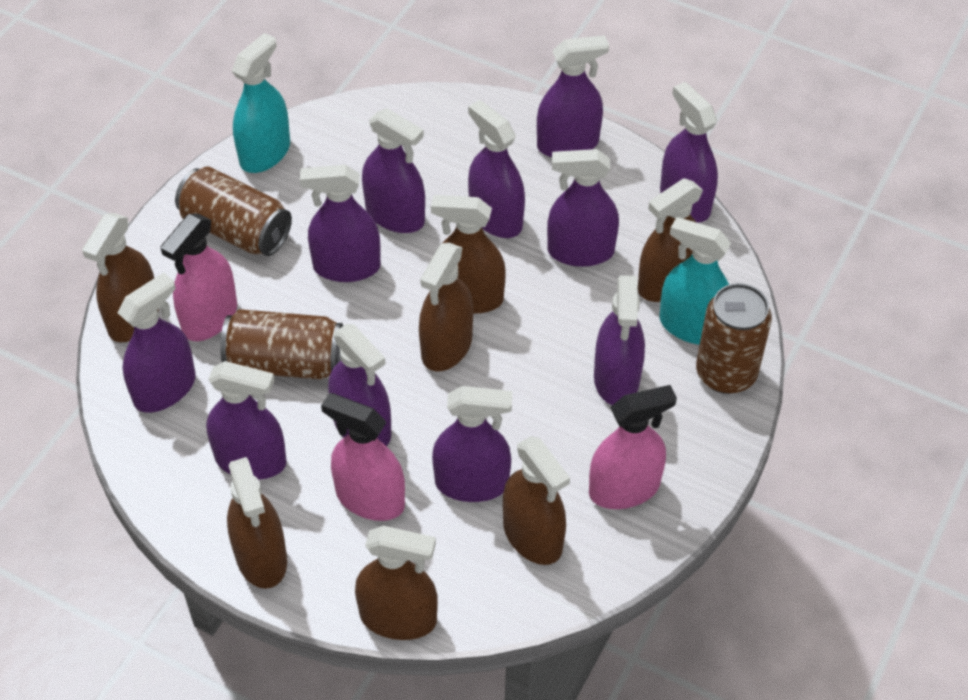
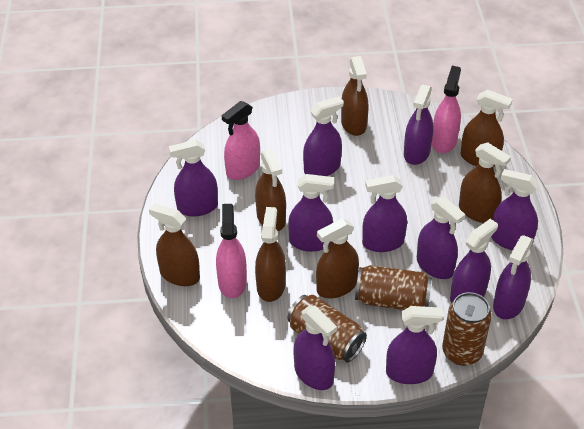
turquoise spray bottle: [232,33,290,173] [659,217,731,345] = 2 -> none = 0

